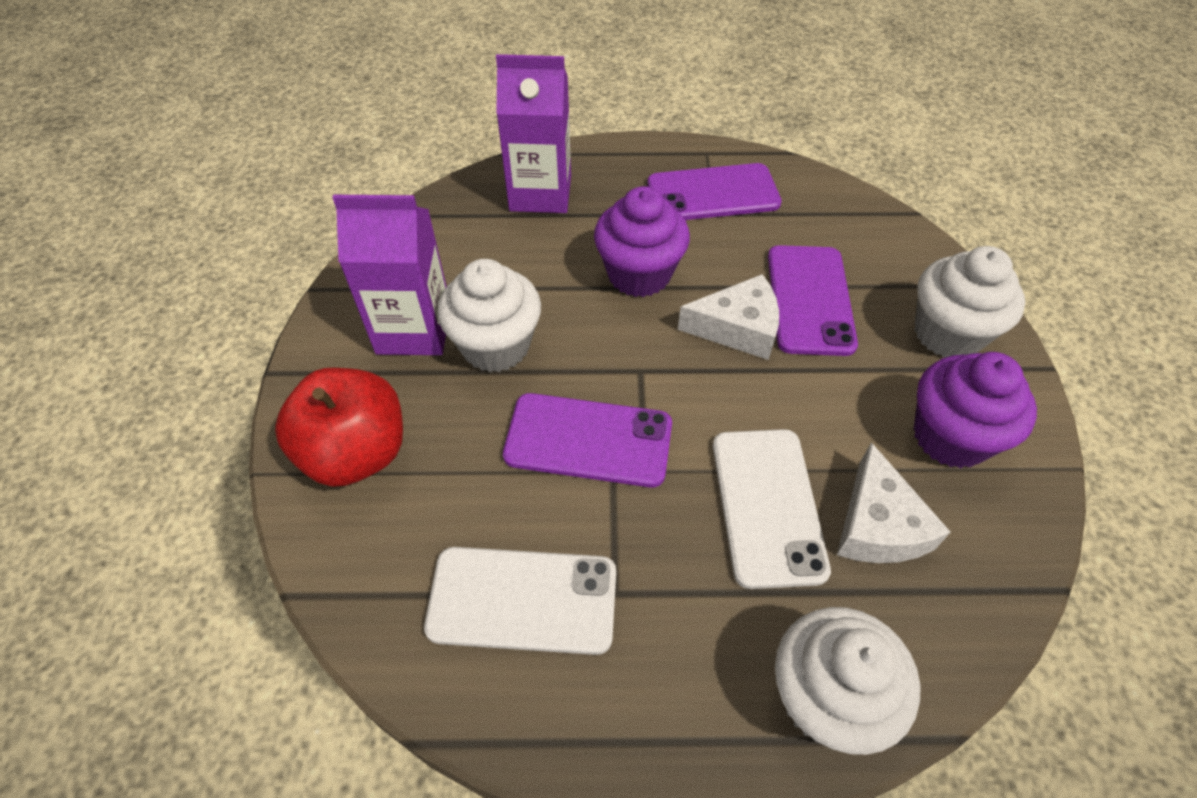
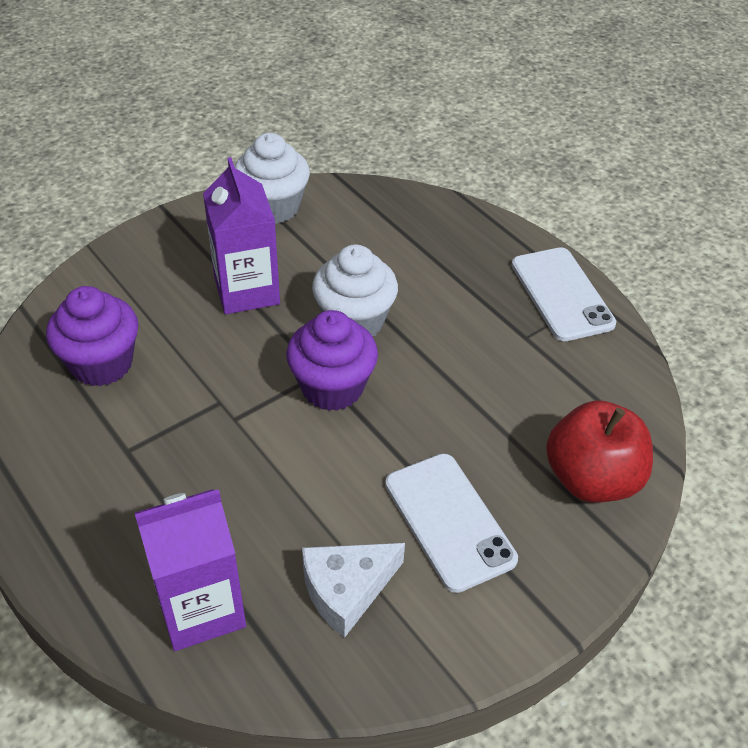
purple phone: [503,393,672,488] [647,163,782,220] [768,245,858,356] = 3 -> none = 0
white cheese: [678,274,779,360] [837,442,950,563] = 2 -> [302,543,405,638] = 1
white cupcake: [437,259,541,372] [775,607,920,755] [915,246,1025,358] = 3 -> [234,133,310,224] [312,245,398,336] = 2

